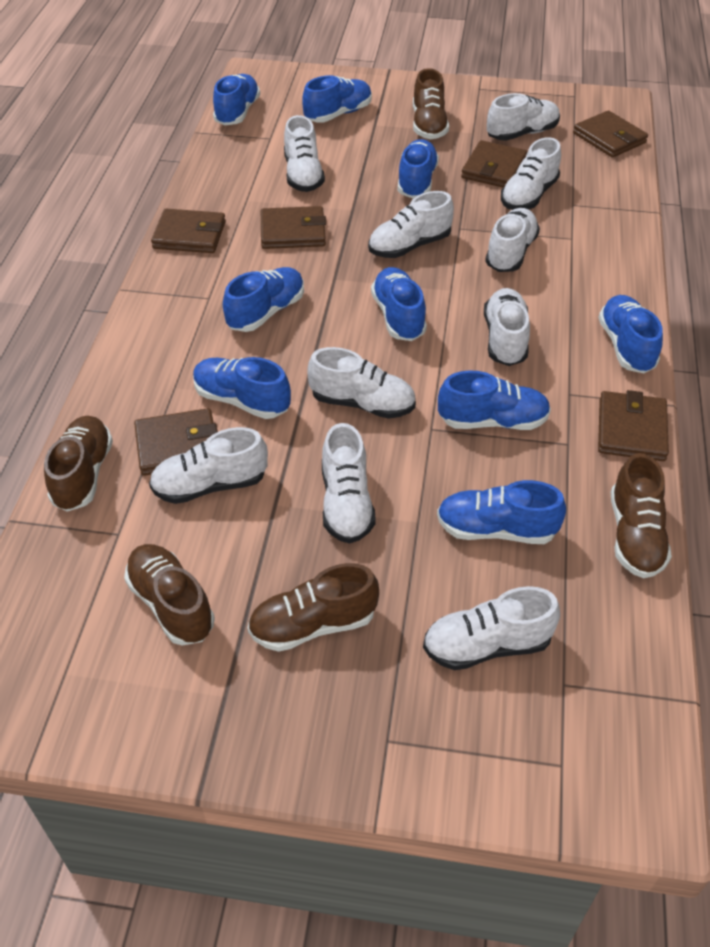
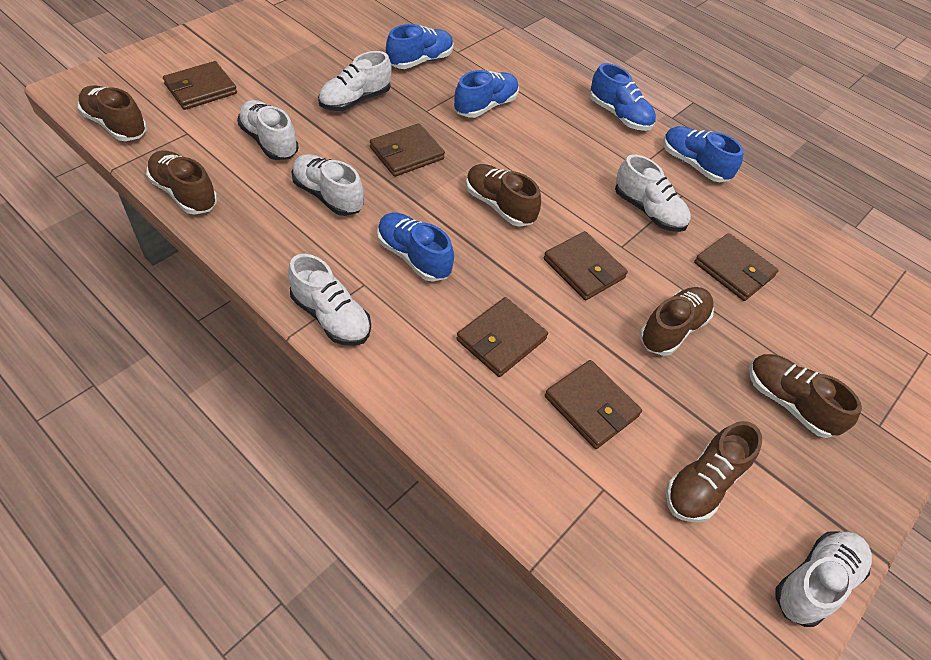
blue shoe: [193,357,291,419] [213,74,260,125] [223,267,304,332] [302,75,372,123] [371,267,427,341] [398,139,439,198] [437,480,566,544] [438,370,551,430] [598,295,663,373] = 9 -> [377,213,454,282] [386,24,454,69] [454,70,519,118] [590,63,656,131] [663,126,744,182] = 5
brown shoe: [44,416,113,512] [124,544,215,645] [248,563,379,652] [413,68,449,139] [611,453,672,578] = 5 -> [78,85,147,141] [146,151,217,215] [466,164,541,227] [640,287,714,356] [666,421,762,523] [749,354,862,438] = 6
white shoe: [149,427,268,504] [284,115,325,192] [307,347,416,419] [322,423,376,544] [368,191,454,258] [423,586,560,670] [484,288,530,366] [485,208,540,272] [487,93,560,141] [501,137,561,210] = 10 -> [237,100,298,160] [288,254,371,346] [292,154,364,216] [318,51,391,111] [615,155,691,232] [775,531,872,627] = 6

